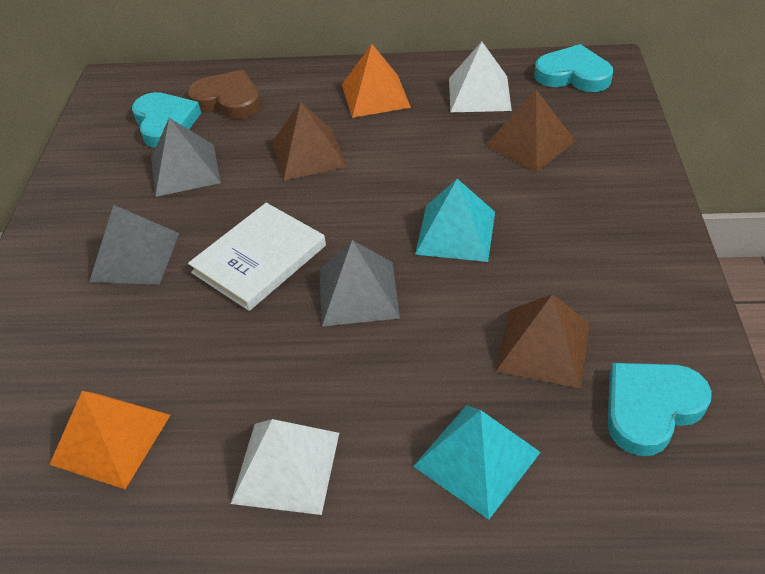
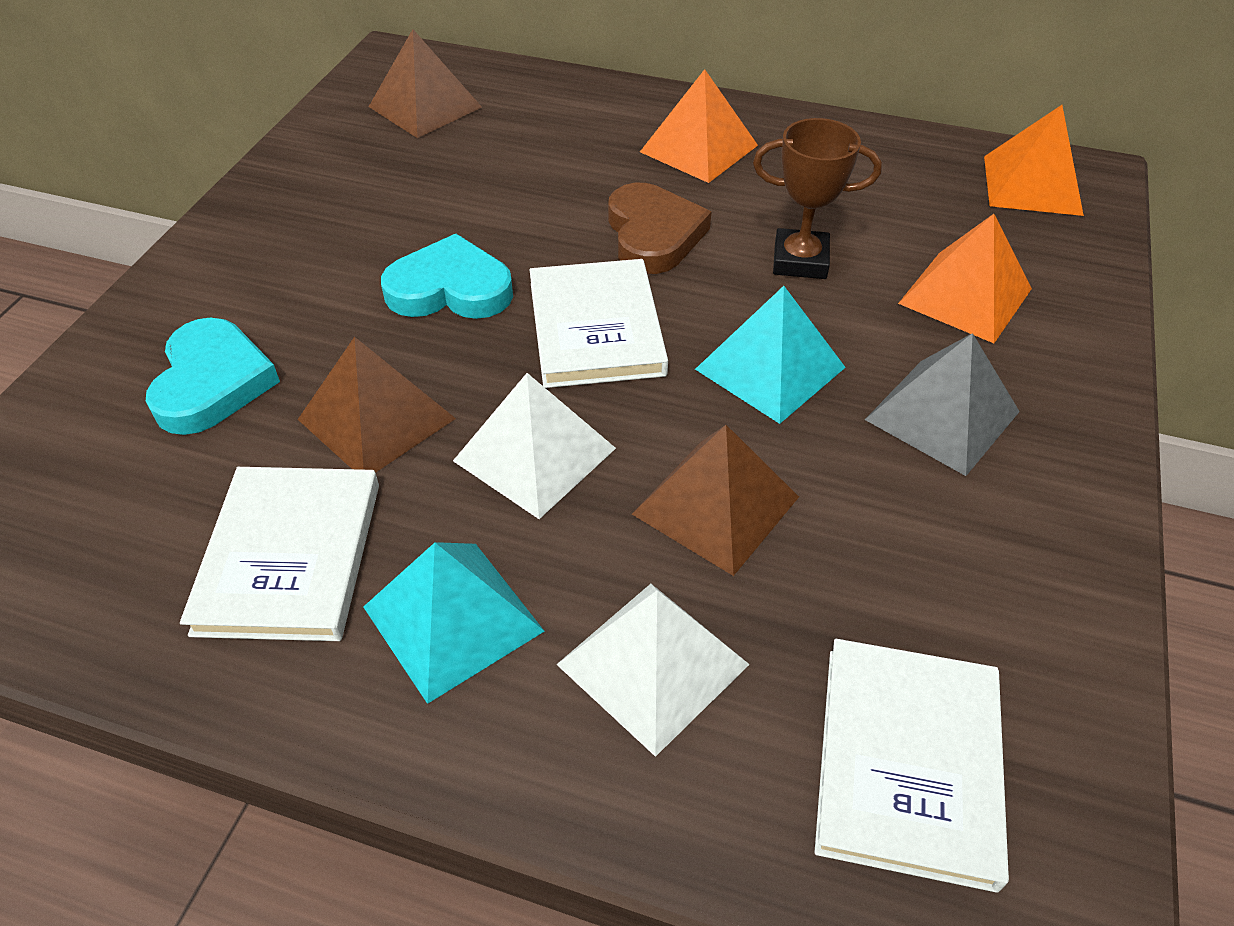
brown trophy: none = 0 -> [753,118,882,279] = 1
grey pyramid: [89,205,179,285] [151,118,221,197] [319,240,400,326] = 3 -> [865,333,1020,476] = 1
orange pyramid: [49,391,170,489] [342,44,411,118] = 2 -> [640,69,758,183] [898,214,1032,343] [984,105,1084,216] = 3
turquoise heart: [132,92,201,148] [535,44,613,92] [608,363,712,456] = 3 -> [146,317,280,435] [381,234,513,319] = 2
white book: [188,203,326,311] = 1 -> [180,467,379,641] [530,259,668,388] [814,639,1009,893] = 3

